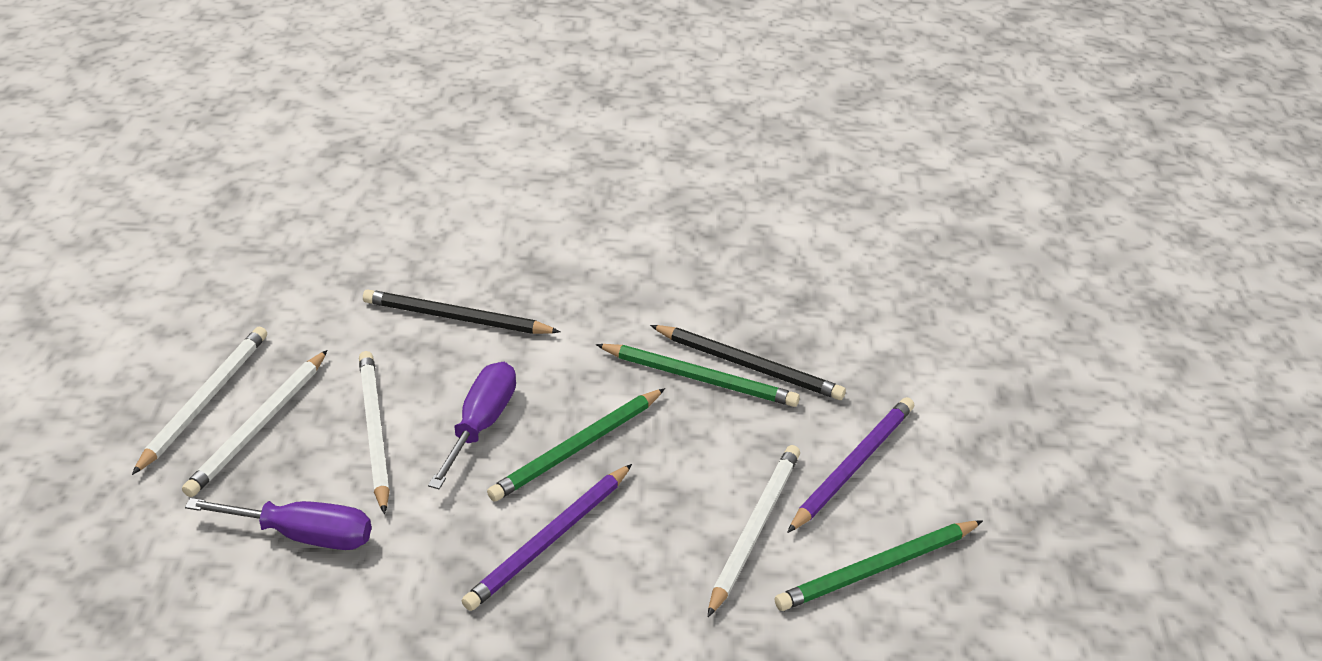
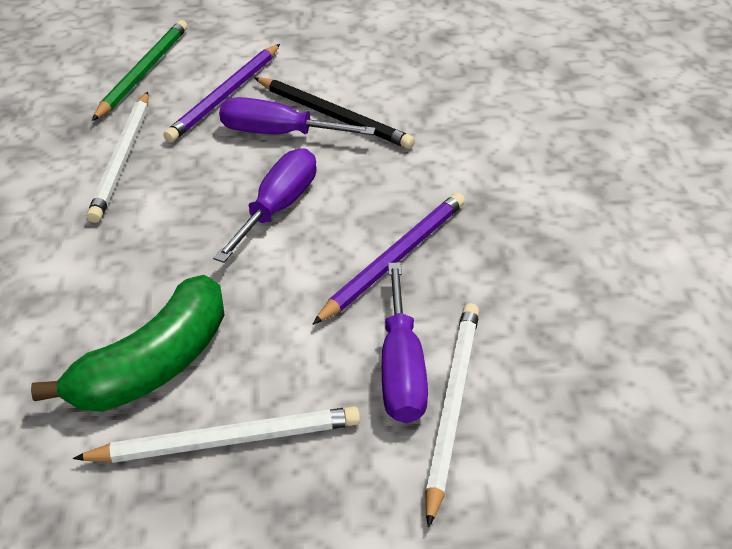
black pencil: [363,289,560,334] [650,325,846,400] = 2 -> [254,77,415,149] = 1
green banana: none = 0 -> [31,275,225,412] = 1
green pencil: [487,388,665,501] [596,344,800,407] [774,521,983,611] = 3 -> [92,20,188,121] = 1
purple screwdriver: [185,498,372,550] [428,362,516,489] = 2 -> [213,148,316,263] [219,97,376,135] [382,262,428,423] = 3
white pencil: [132,327,267,475] [182,350,328,497] [359,351,390,514] [708,445,800,617] = 4 -> [73,407,360,463] [87,92,149,223] [425,303,479,528] = 3

